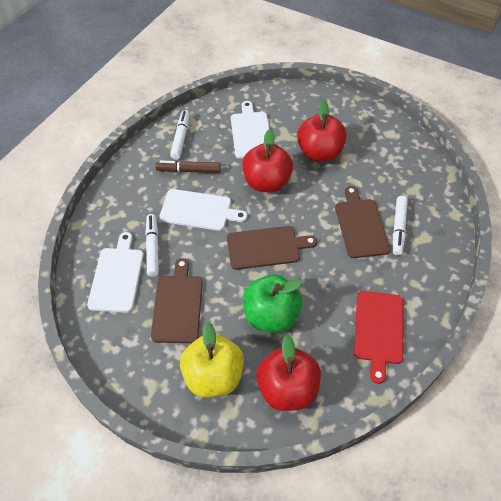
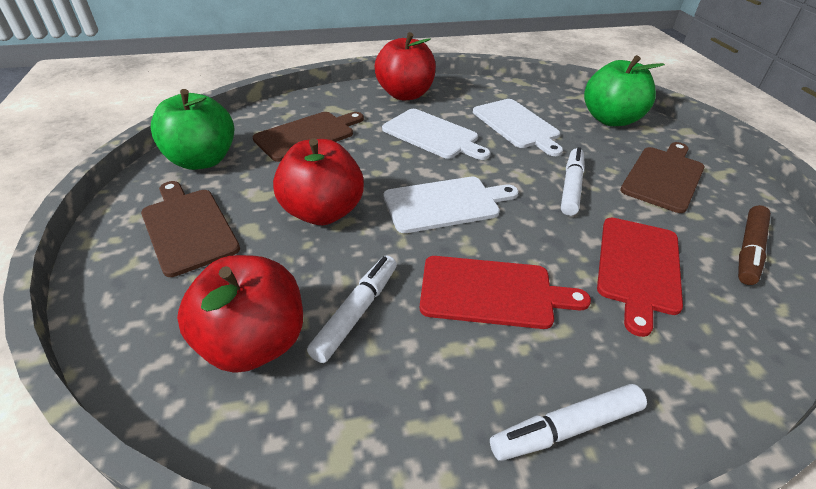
green apple: [243,274,302,333] = 1 -> [150,89,234,170] [584,55,665,126] = 2
red cutting board: [354,291,403,384] = 1 -> [420,256,591,329] [597,217,683,337] = 2
yellow apple: [180,322,244,397] = 1 -> none = 0

